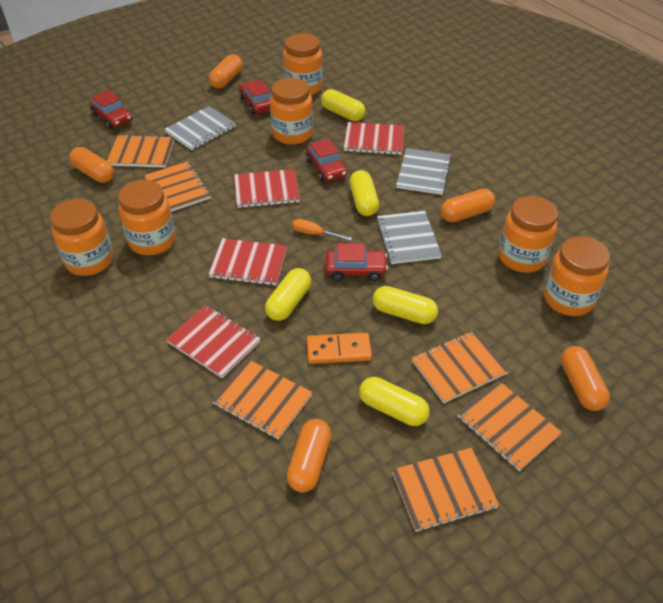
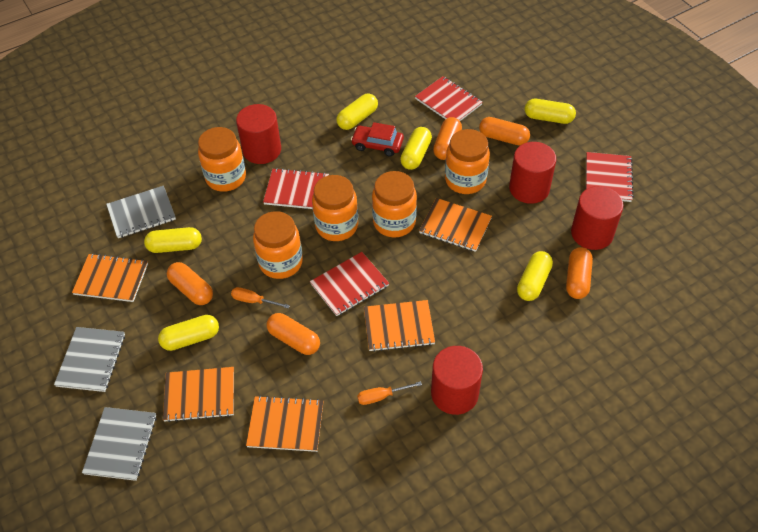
orange domino: [307,333,372,364] = 1 -> none = 0
orange jar: [50,199,113,276] [118,180,175,255] [270,77,313,145] [283,33,323,95] [498,196,558,273] [544,236,610,316] = 6 -> [198,127,246,192] [253,211,303,279] [312,175,358,241] [372,171,417,237] [445,129,490,194] = 5
orange notebook: [107,134,175,168] [144,161,211,212] [212,359,313,440] [392,448,499,532] [412,330,509,403] [457,380,562,471] = 6 -> [72,253,148,302] [163,367,234,422] [246,395,324,452] [364,300,435,352] [419,198,492,252] = 5
orange screwdriver: [292,219,352,241] = 1 -> [231,287,290,309] [357,381,422,405] = 2
red car: [89,90,133,129] [239,80,271,115] [306,139,347,182] [325,243,388,281] = 4 -> [351,122,404,156] = 1
red cylinder: none = 0 -> [236,104,281,164] [431,346,483,415] [509,142,556,204] [571,186,623,250] = 4
yellow capsule: [265,268,311,321] [321,89,365,121] [349,170,379,216] [359,377,429,426] [373,286,438,324] = 5 -> [144,227,202,253] [158,315,219,351] [336,94,378,130] [400,127,432,170] [517,251,553,301] [525,99,576,124] = 6

